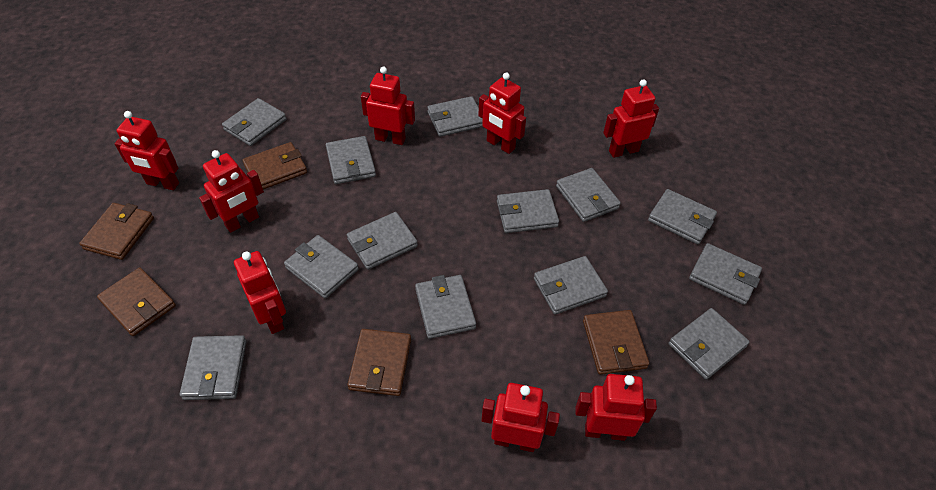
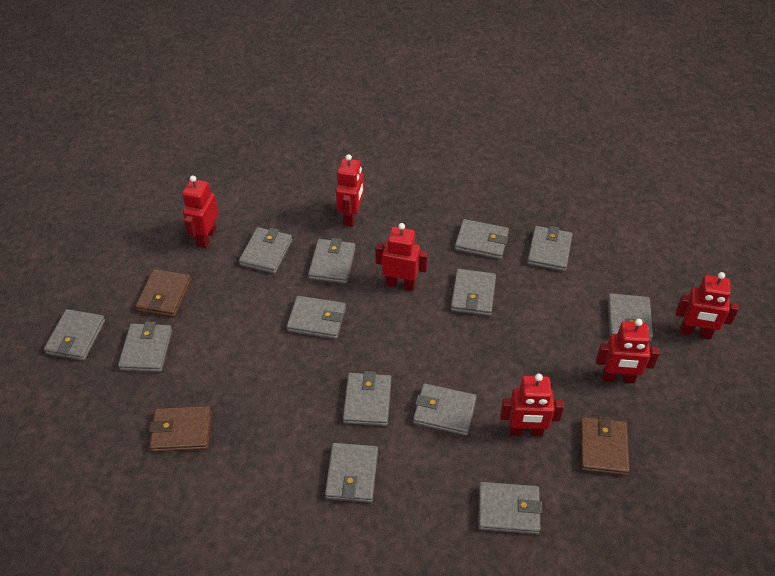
brown wallet: [79,203,154,260] [97,267,176,336] [242,142,307,190] [347,329,411,396] [583,310,649,375] = 5 -> [135,269,191,317] [149,406,212,452] [580,416,629,476] = 3
red robot: [114,111,179,190] [199,150,264,233] [234,251,286,334] [361,66,415,145] [478,72,526,154] [482,383,560,452] [575,374,657,441] [603,79,659,158] = 8 -> [182,175,219,248] [336,154,364,227] [375,223,428,291] [500,374,564,436] [596,319,660,384] [676,272,739,339] = 6

